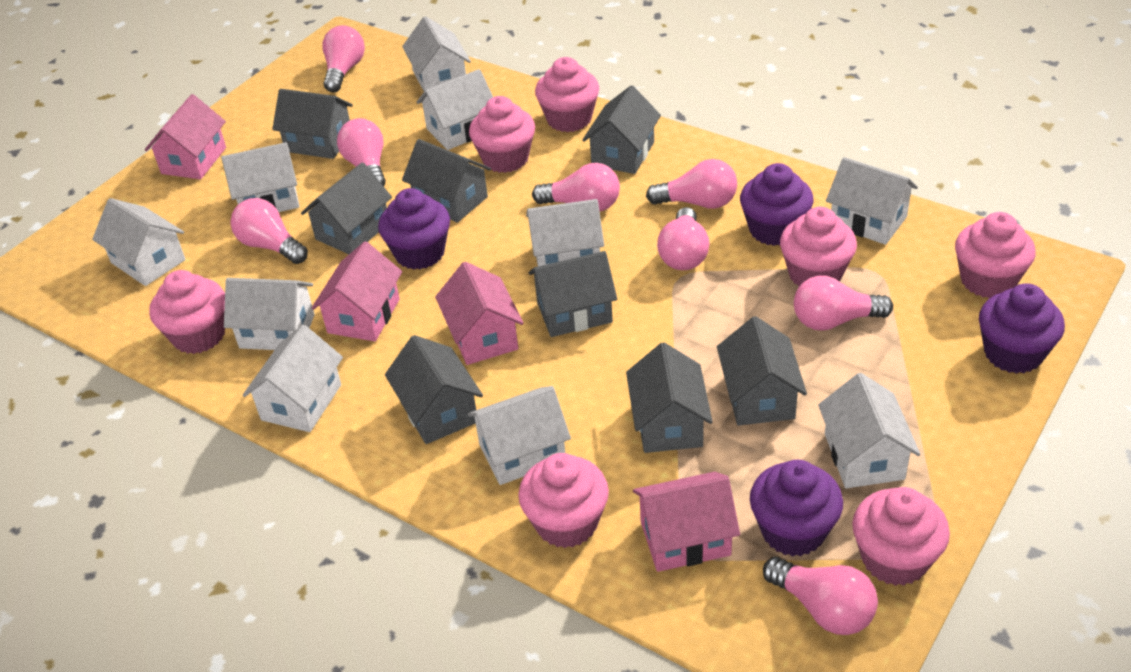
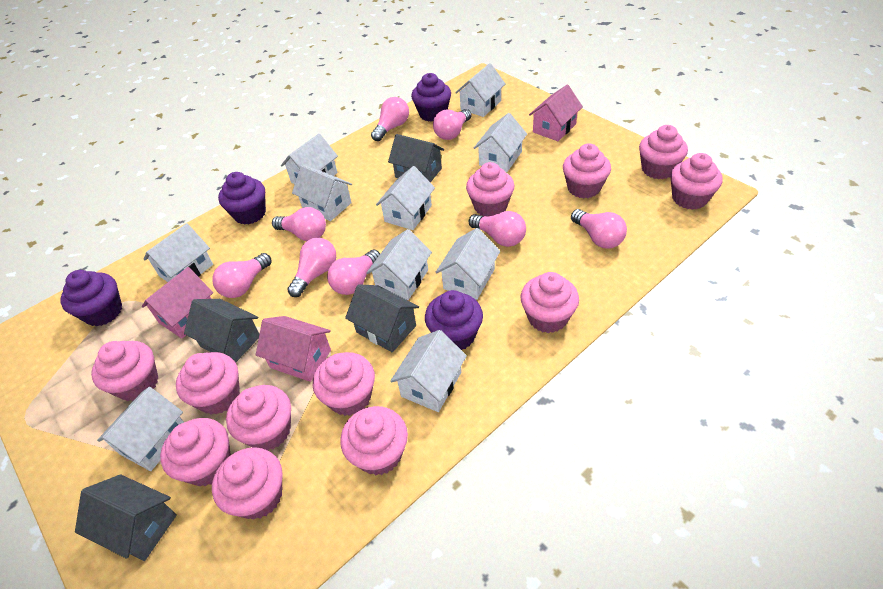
grey house: [272,89,353,159] [301,162,392,254] [385,335,483,444] [402,139,491,223] [528,251,617,337] [582,86,661,174] [626,342,713,453] [717,316,807,426] = 8 -> [75,474,177,561] [184,299,259,363] [345,284,419,352] [388,134,444,183] = 4
pink cupcake: [149,270,225,354] [469,96,535,173] [518,453,609,548] [535,57,599,132] [780,207,857,287] [852,487,950,586] [955,212,1036,298] = 7 -> [91,341,158,401] [160,418,231,486] [176,352,240,415] [212,447,283,520] [226,385,291,451] [313,352,375,416] [340,406,408,475] [466,162,515,216] [521,272,579,333] [563,143,611,198] [639,125,688,179] [670,153,722,210] = 12
pink house: [145,94,226,179] [312,241,402,341] [435,262,524,365] [633,472,740,572] = 4 -> [142,267,213,339] [256,316,331,382] [529,85,583,141] = 3

